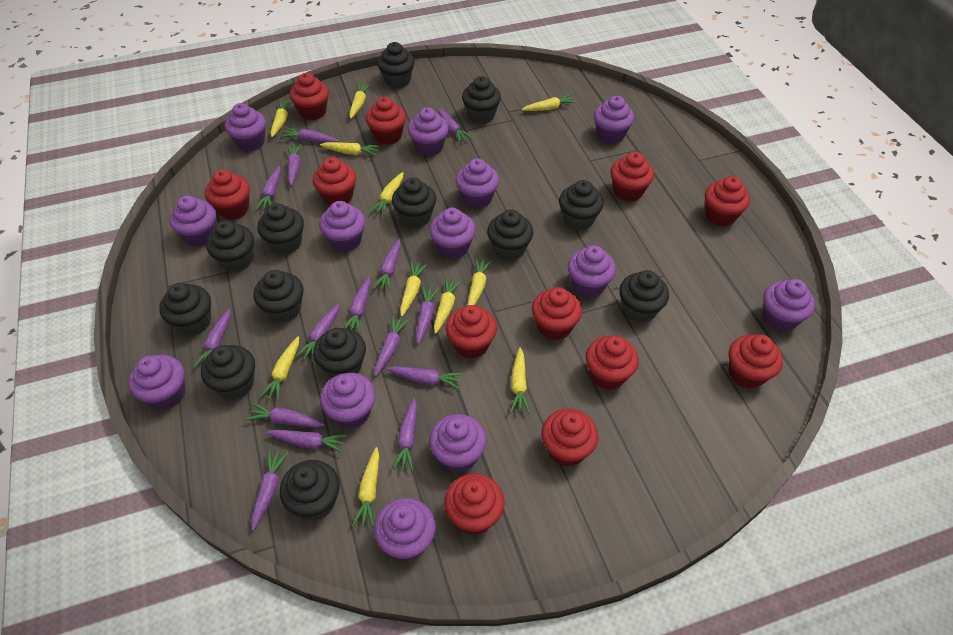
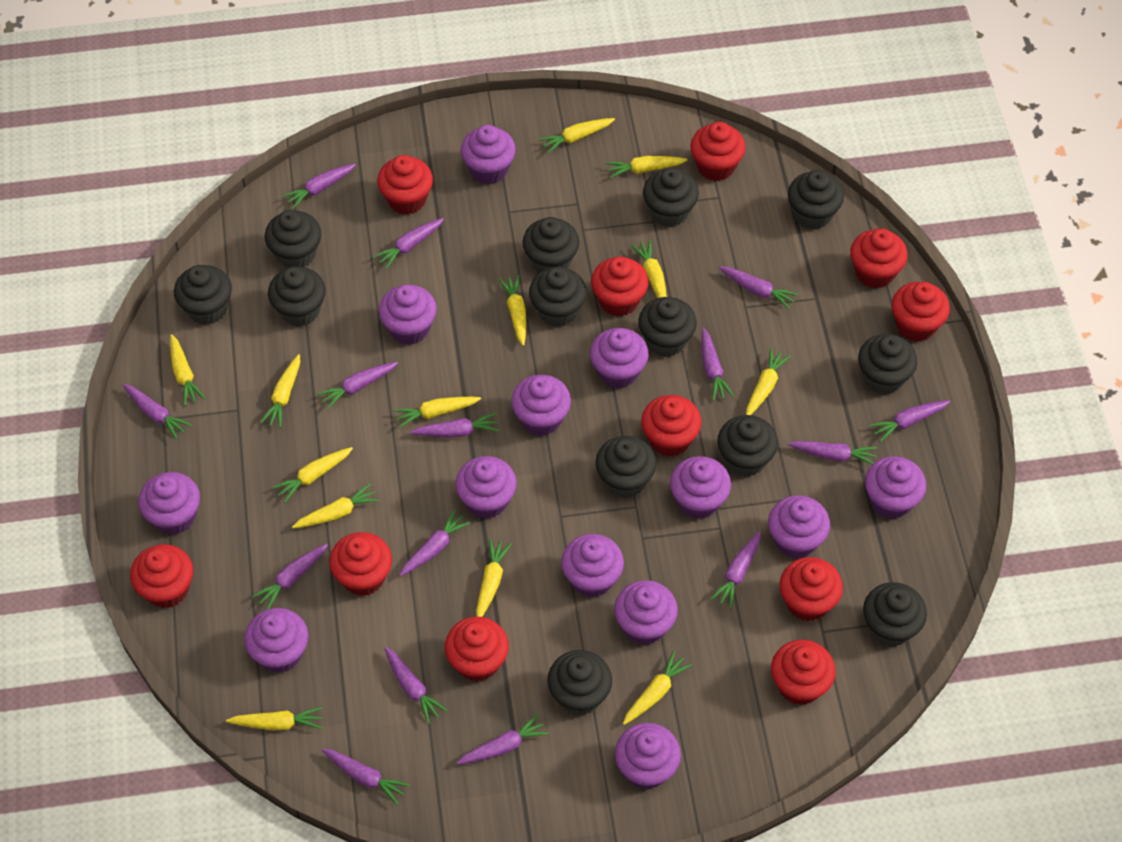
red cupcake: [205,169,250,220] [290,73,329,120] [313,157,356,206] [366,97,406,145] [444,473,505,535] [446,305,497,359] [532,287,582,340] [541,409,598,467] [586,336,639,390] [611,152,654,202] [705,176,750,226] [729,335,783,389] = 12 -> [130,544,193,608] [329,532,392,596] [377,155,433,215] [445,617,509,682] [591,257,649,317] [641,395,701,456] [690,122,746,181] [771,640,836,705] [780,557,843,621] [851,228,908,289] [892,282,950,342] = 11
yellow carrot: [260,336,299,401] [271,100,292,137] [320,142,380,156] [349,83,371,119] [352,447,379,528] [370,172,403,216] [400,261,427,317] [434,277,462,334] [467,258,492,306] [510,347,530,413] [521,94,577,111] = 11 -> [170,334,205,406] [226,707,322,730] [260,354,300,428] [272,447,353,503] [292,483,380,528] [393,397,481,428] [476,539,512,617] [499,275,526,346] [539,118,615,154] [606,156,688,178] [623,651,692,725] [631,240,667,298] [746,348,791,415] = 13

